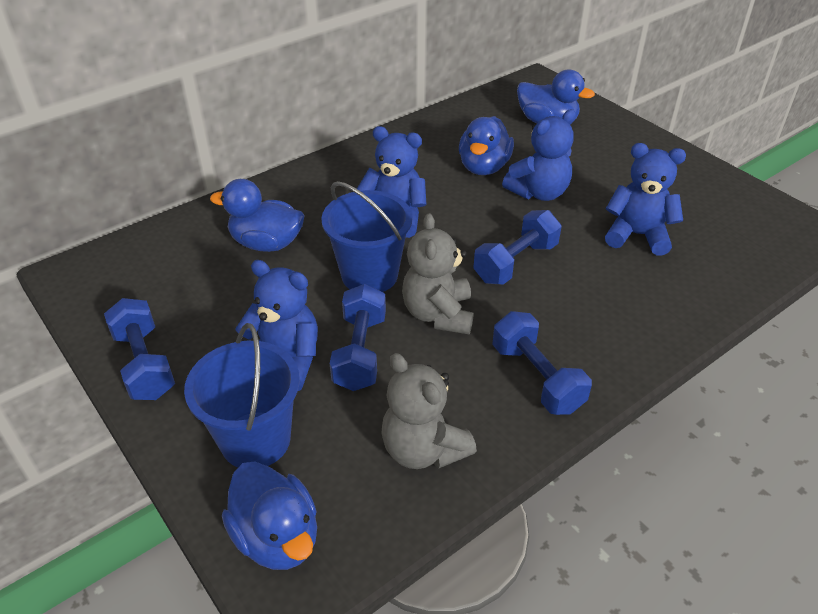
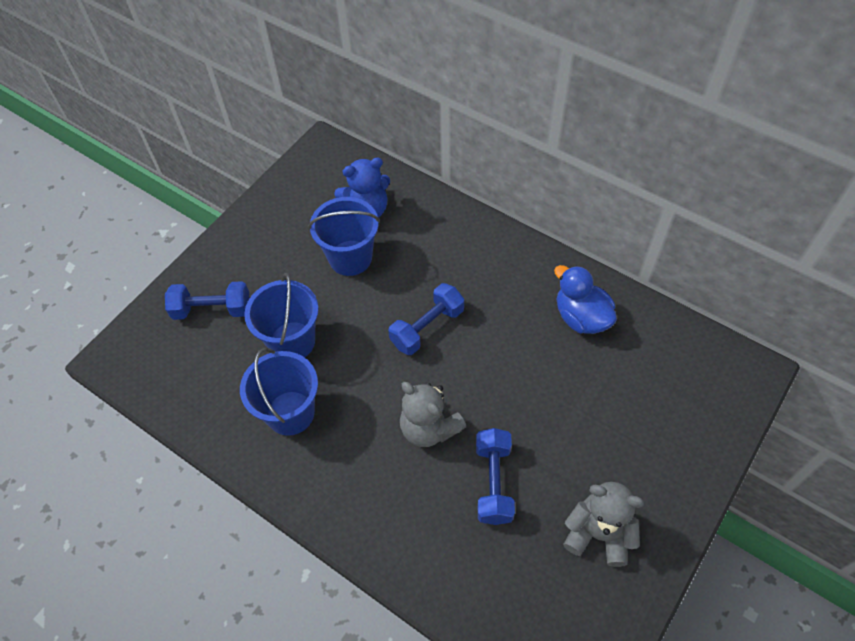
blue bucket: [184,323,300,467] [322,181,413,292] = 2 -> [240,348,318,436] [244,273,319,358] [308,197,380,276] = 3
blue duck: [210,179,305,252] [222,461,317,570] [459,116,514,175] [517,70,595,123] = 4 -> [554,265,617,334] = 1
blue dumbbell: [104,298,175,400] [330,284,386,391] [473,210,562,285] [492,311,592,415] = 4 -> [165,281,249,320] [388,283,464,355] [476,428,515,525] = 3
blue teddy bear: [235,260,318,391] [357,126,427,238] [502,109,576,201] [605,143,686,255] = 4 -> [334,157,390,218] = 1

